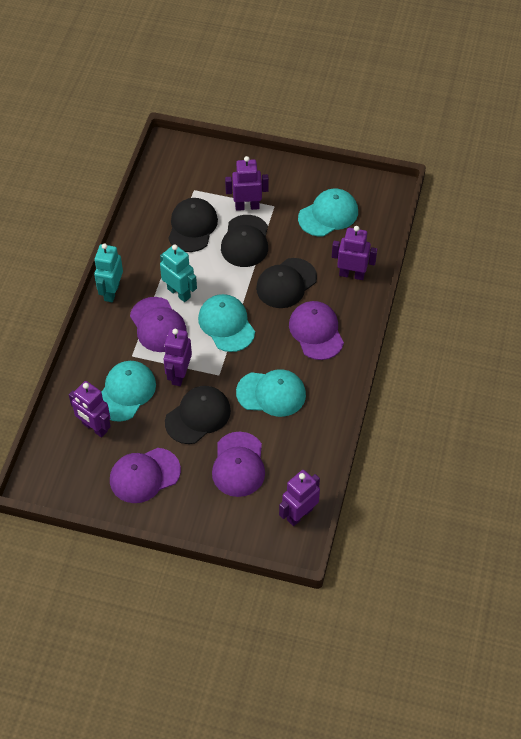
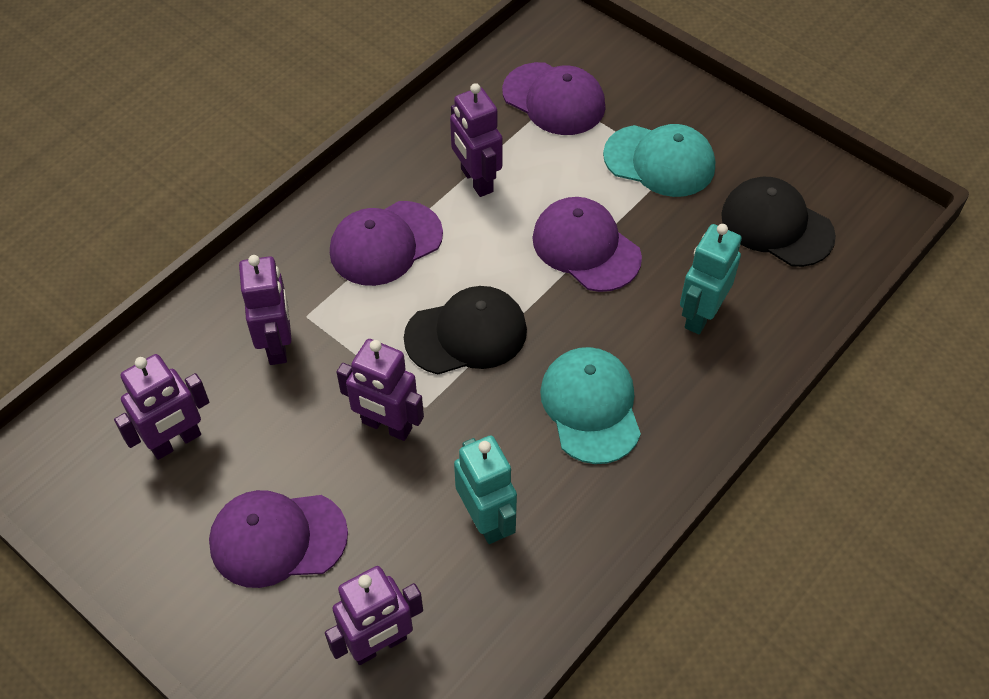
black cap: [165,386,231,444] [168,198,218,252] [221,215,268,267] [256,258,317,308] = 4 -> [404,286,527,374] [721,177,836,267] = 2
turquoise cap: [102,361,156,422] [198,294,255,352] [236,369,306,417] [298,189,358,237] = 4 -> [540,347,641,464] [603,124,715,197] = 2

